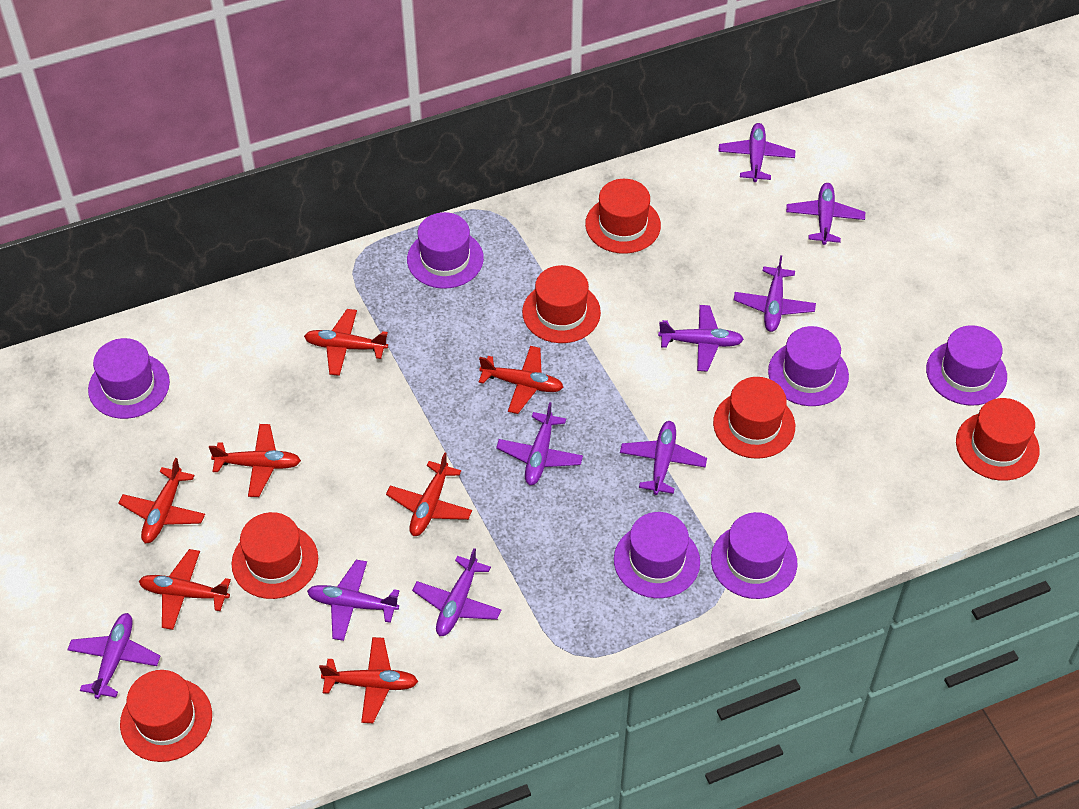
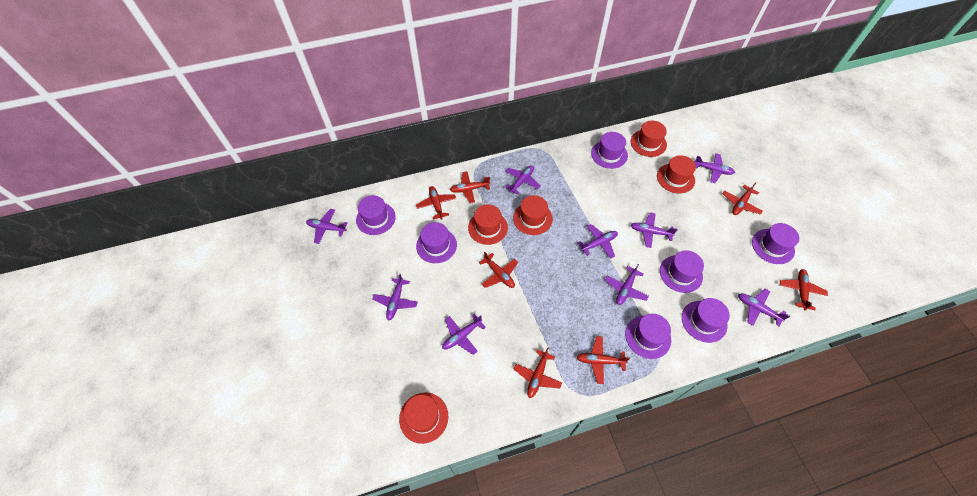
purple hat: [88,338,170,419] [407,212,484,289] [614,512,700,598] [711,512,797,599] [768,326,849,406] [926,325,1007,406] = 6 -> [356,195,396,235] [416,222,457,263] [591,132,628,169] [625,314,671,359] [660,250,704,293] [682,298,730,343] [752,223,799,264] = 7
red hat: [120,670,212,762] [231,512,318,599] [522,265,601,343] [585,179,661,254] [713,377,795,459] [956,398,1040,481] = 6 -> [399,393,448,444] [468,204,508,245] [513,195,553,235] [631,121,667,157] [657,155,696,193] = 5

